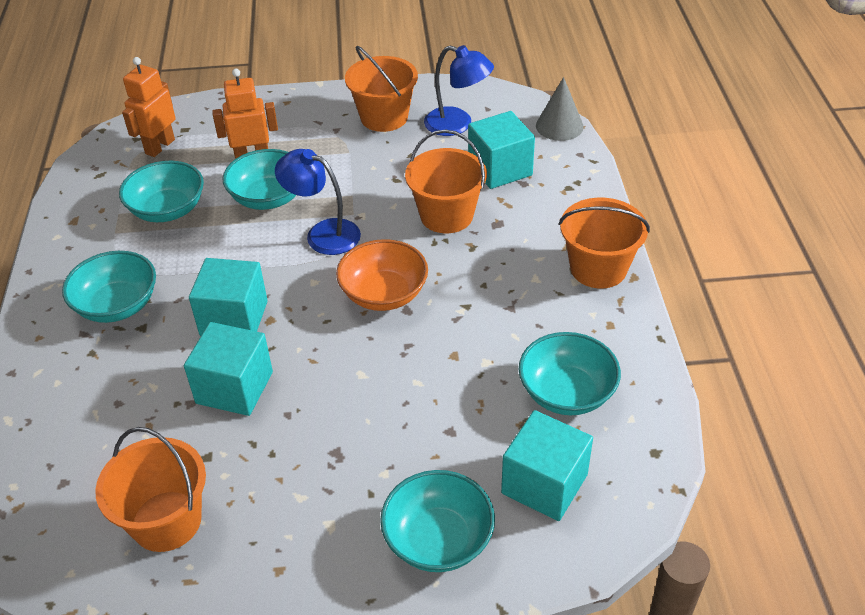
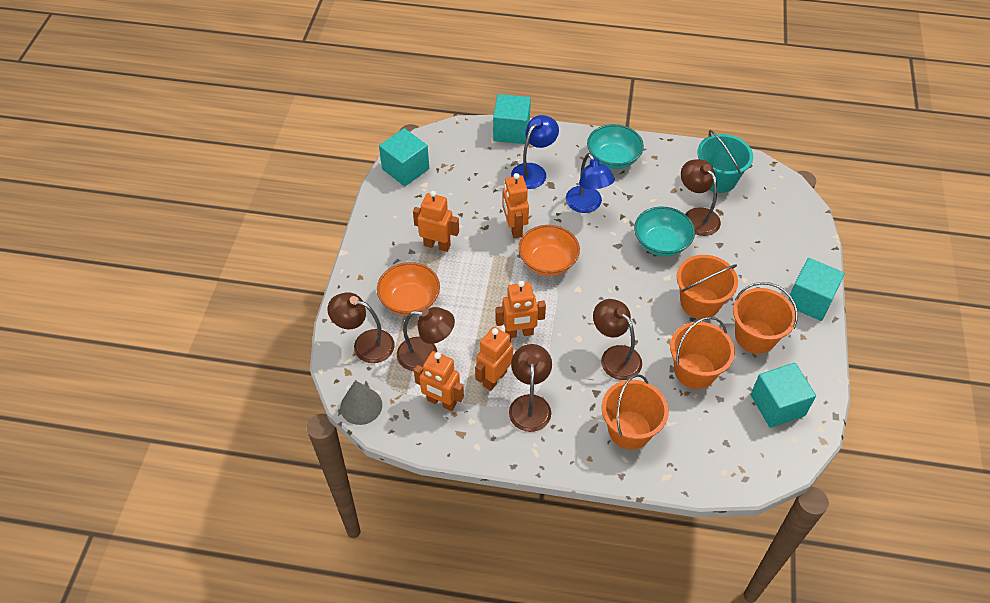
brown lamp: none = 0 -> [327,292,395,363] [397,307,455,371] [509,344,552,432] [593,299,642,380] [681,159,721,236] = 5
orange bowl: [336,239,428,311] = 1 -> [377,262,440,316] [519,225,580,276] = 2
orange robot: [122,57,176,157] [212,69,278,159] = 2 -> [413,191,459,252] [414,351,464,411] [475,327,513,391] [496,281,546,338] [503,173,529,238] = 5
turquoise bowl: [62,251,156,323] [119,161,204,222] [222,149,296,210] [380,470,495,572] [519,332,621,415] = 5 -> [587,124,644,169] [634,206,695,257] = 2
turquoise bucket: none = 0 -> [697,130,753,193] = 1

